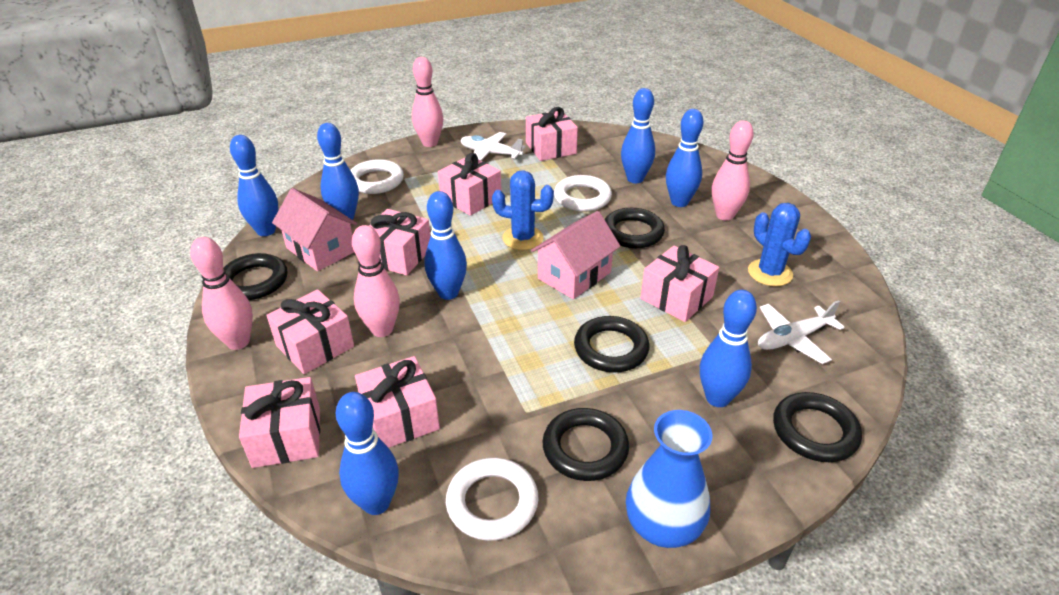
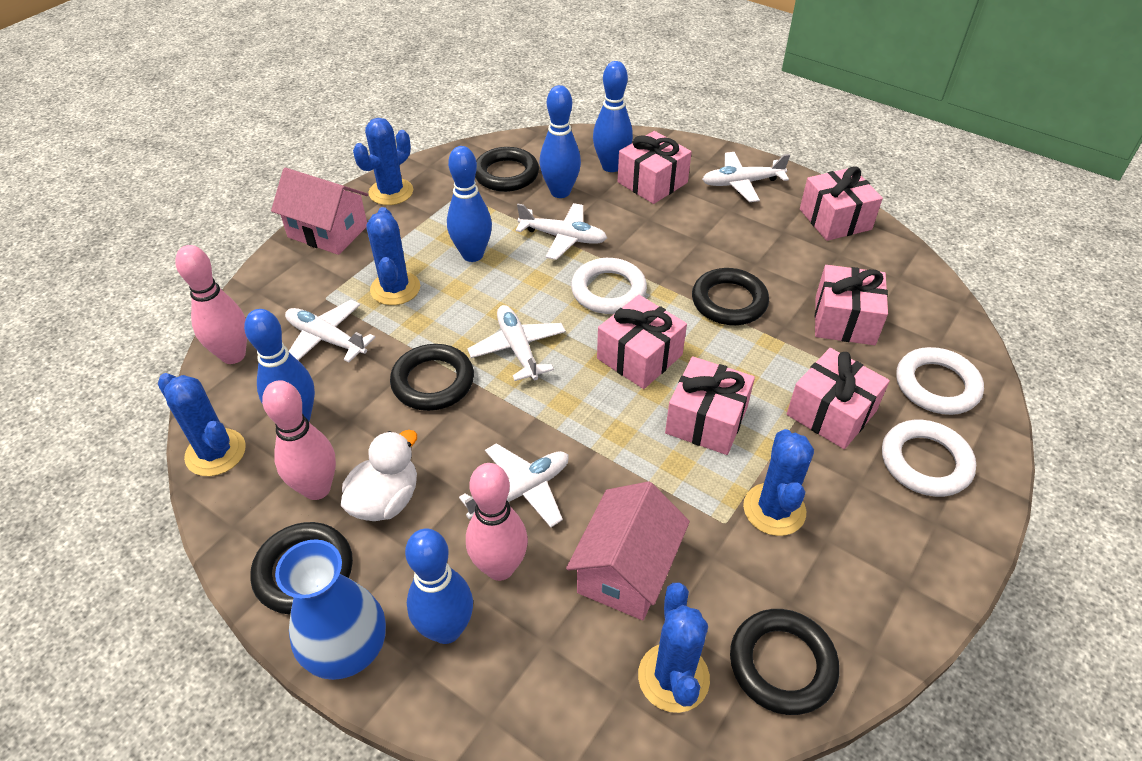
blue bowling pin: [230,135,278,236] [317,123,359,220] [336,392,399,515] [424,191,467,300] [621,88,655,183] [666,109,703,207] [700,290,757,407] = 7 -> [244,309,315,421] [405,529,473,644] [447,146,492,262] [539,85,581,198] [593,61,633,172] = 5
blue cactus: [492,170,554,250] [748,203,811,286] = 2 -> [158,373,246,476] [353,118,413,205] [367,207,420,305] [638,583,710,713] [743,429,814,536] = 5
pink bowling pin: [190,237,253,350] [352,225,400,337] [412,57,443,147] [712,120,754,221] = 4 -> [175,245,247,364] [262,380,336,500] [466,463,528,581] = 3
pink gift: [239,377,320,468] [266,289,354,374] [355,356,440,448] [369,209,431,276] [438,153,501,216] [526,107,578,161] [640,245,719,322] = 7 -> [597,295,687,389] [618,131,692,204] [665,356,755,455] [787,348,890,449] [800,166,883,241] [815,265,888,345] = 6
white duck: none = 0 -> [341,430,417,521] = 1
white plane: [460,132,526,161] [758,300,845,364] = 2 -> [285,300,375,362] [459,443,568,528] [467,305,566,381] [516,203,607,260] [702,152,790,202] = 5

